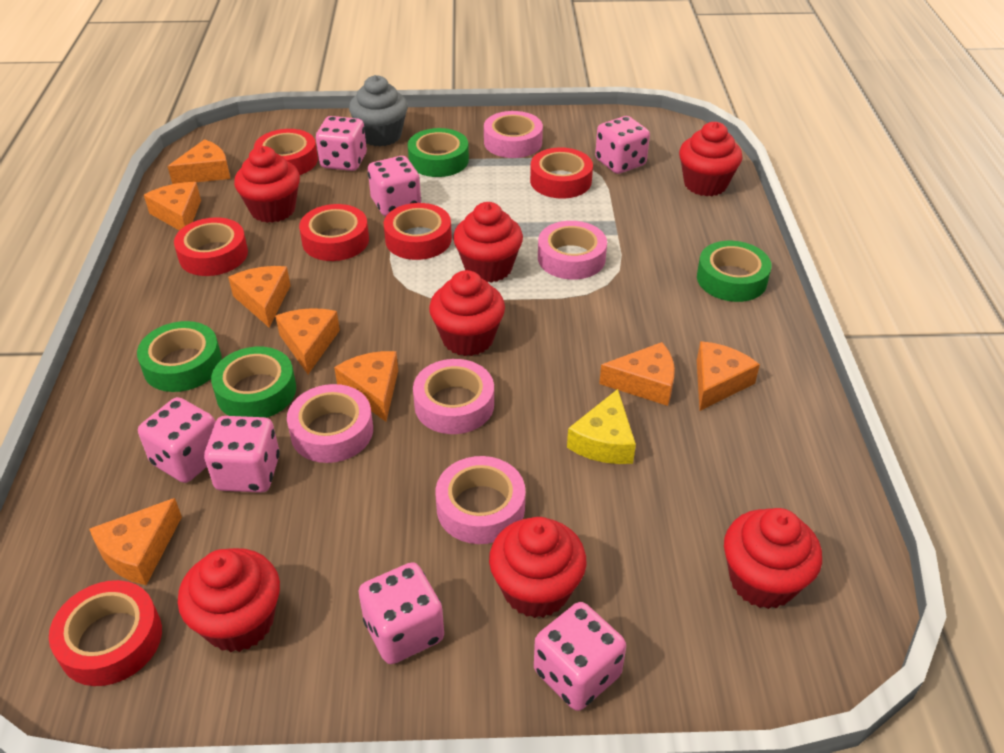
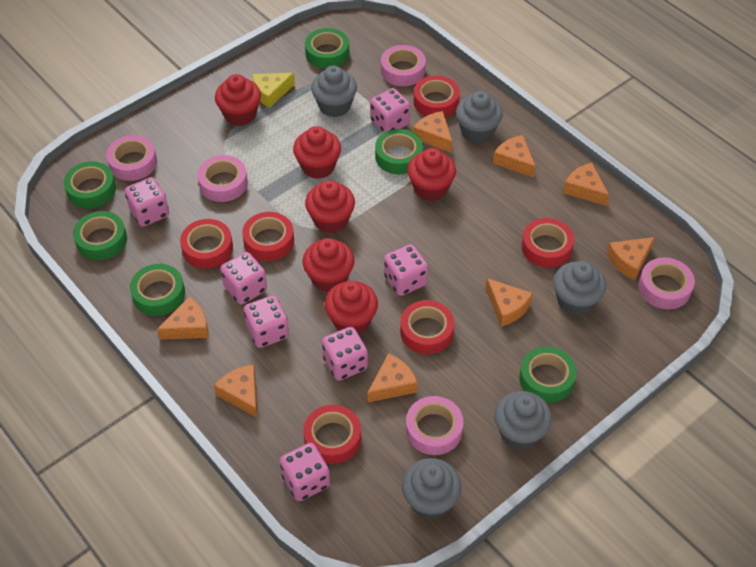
green tape: [137,321,222,392] [211,347,296,418] [408,128,469,177] [697,241,772,302] = 4 -> [64,161,116,208] [73,211,127,261] [130,264,185,316] [305,28,349,69] [375,129,423,174] [519,346,577,403] = 6
grey cupcake: [349,75,408,146] = 1 -> [311,66,357,117] [402,458,462,519] [456,91,503,143] [494,391,552,450] [553,261,606,316] = 5
red cupcake: [178,548,280,652] [234,146,300,223] [429,270,505,356] [453,202,523,283] [489,517,586,618] [679,122,743,196] [724,508,822,609] = 7 -> [215,74,261,126] [293,126,341,179] [303,238,355,292] [305,180,355,234] [325,281,378,334] [407,148,456,201] = 6

